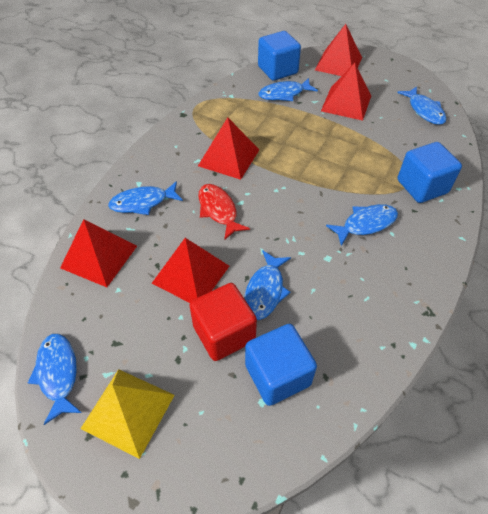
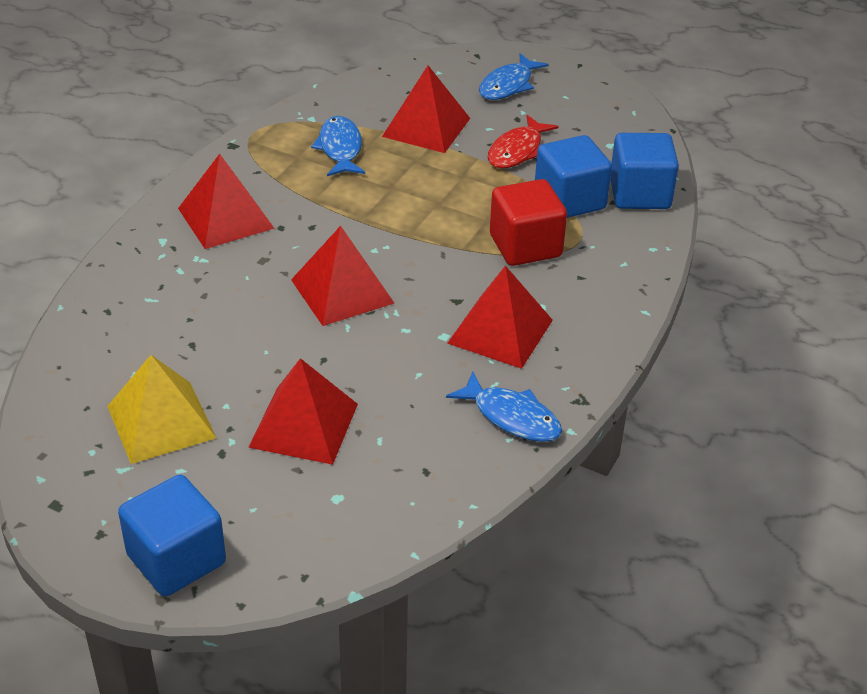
blue fish: [28,334,82,425] [108,181,183,215] [244,250,291,320] [258,78,318,101] [326,204,398,246] [397,86,446,125] = 6 -> [311,116,365,176] [446,372,562,442] [479,53,549,100] = 3

